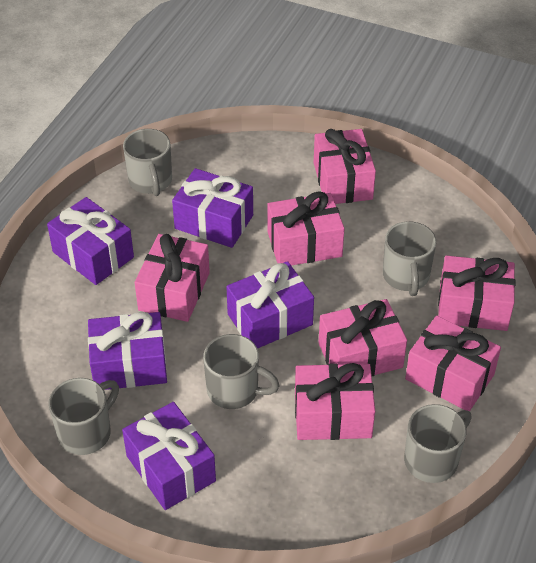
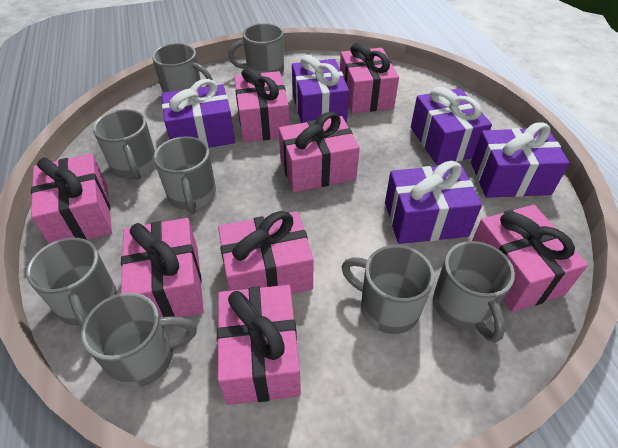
grey mug: [49,378,119,455] [123,129,172,196] [203,334,280,409] [383,221,436,296] [404,404,472,483] = 5 -> [26,237,117,328] [81,292,197,388] [93,109,155,180] [152,43,213,93] [153,136,216,214] [228,23,284,74] [341,245,434,334] [433,241,515,343] = 8
pink gift: [135,234,210,322] [267,191,345,266] [295,363,375,440] [314,129,376,204] [319,299,407,376] [405,316,501,411] [438,255,515,331] = 7 -> [31,154,112,244] [121,218,204,317] [217,285,301,405] [218,211,314,294] [234,67,289,142] [279,112,360,192] [340,43,399,113] [472,205,588,312] = 8

